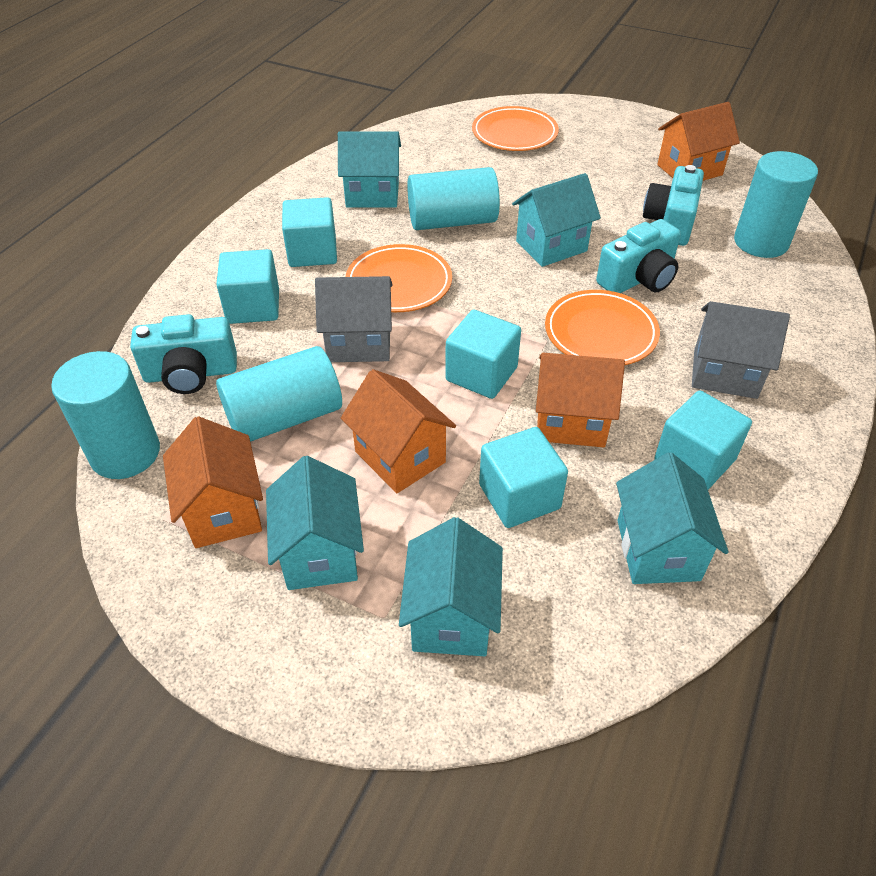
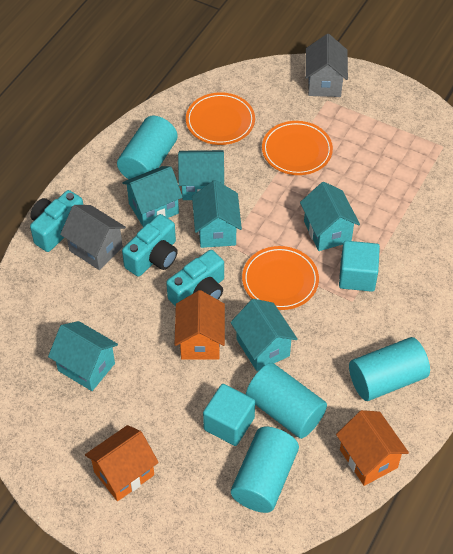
orange house: [163,416,263,548] [341,369,456,493] [536,353,625,447] [657,102,740,181] = 4 -> [85,425,159,501] [174,290,225,360] [336,410,409,486] = 3
turquoise cube: [216,249,279,324] [282,197,337,267] [445,309,521,399] [479,427,568,528] [654,390,752,490] = 5 -> [203,384,255,446] [339,241,380,292] = 2
turquoise house: [266,456,364,590] [338,131,401,208] [399,517,503,656] [512,173,601,267] [616,452,729,584] = 5 -> [48,321,118,391] [122,166,183,227] [178,150,224,200] [192,180,242,248] [231,299,298,371] [300,182,360,251] = 6

